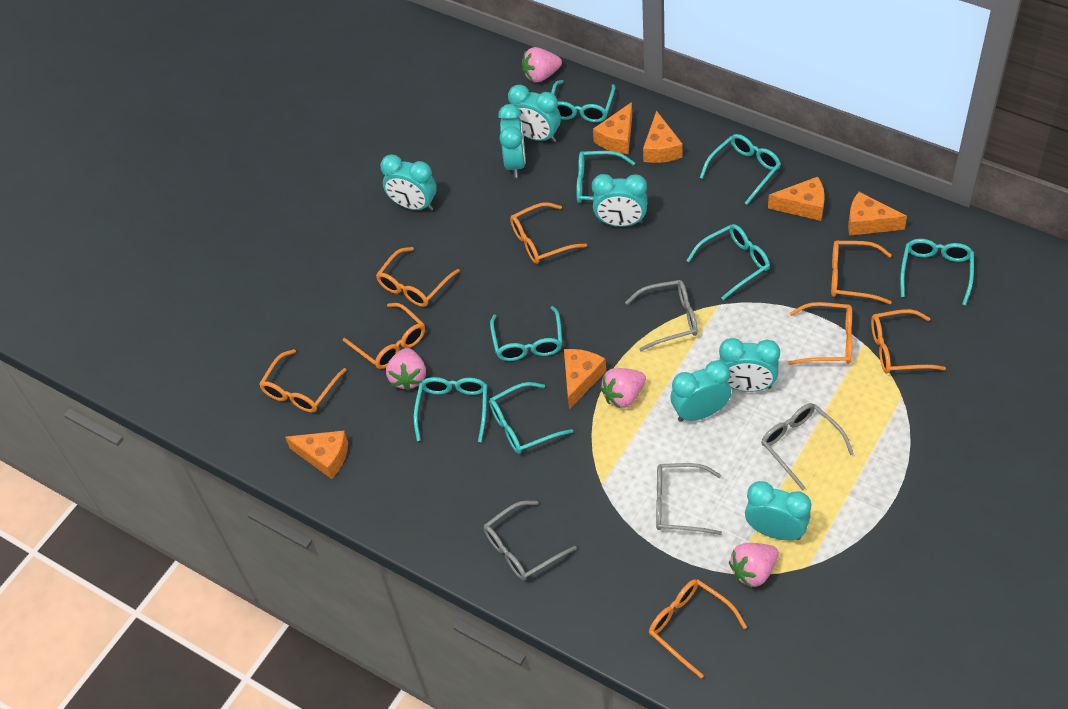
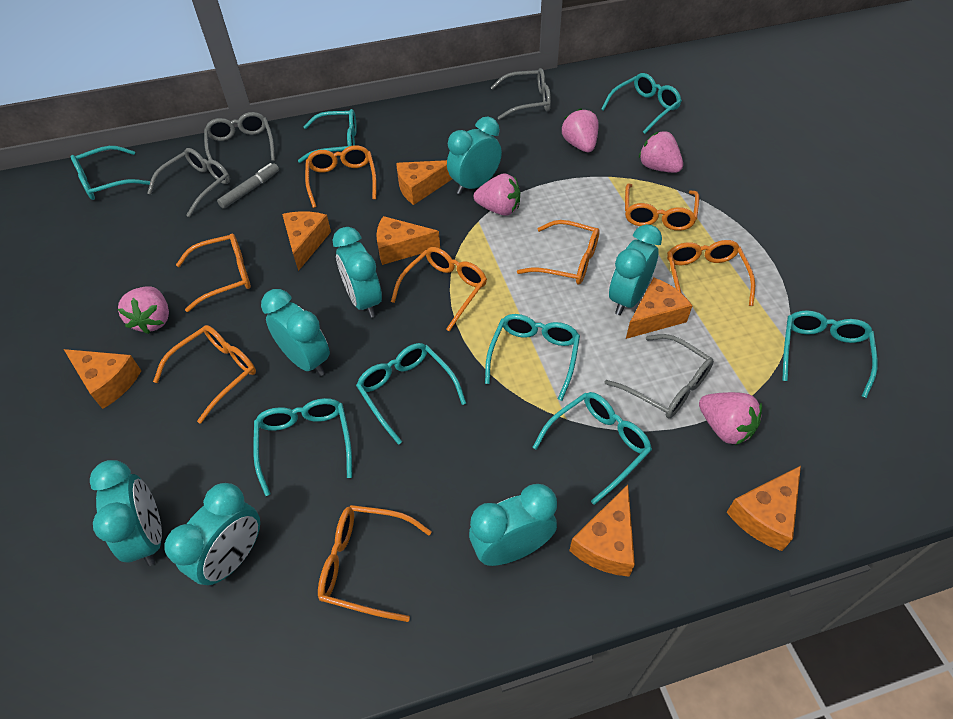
grey marker: none = 0 -> [217,163,279,209] = 1
orange cheese: [285,431,348,479] [564,349,606,410] [593,102,632,154] [643,111,683,163] [768,177,825,221] [848,192,907,236] = 6 -> [64,349,141,409] [282,211,331,271] [376,216,440,265] [396,160,452,205] [569,485,635,577] [626,277,693,339] [727,466,801,551] = 7
pink strawberry: [386,348,426,391] [522,47,562,83] [600,368,646,409] [729,543,779,588] = 4 -> [118,286,169,334] [474,173,520,216] [562,108,599,152] [639,131,683,173] [699,392,762,445] = 5

